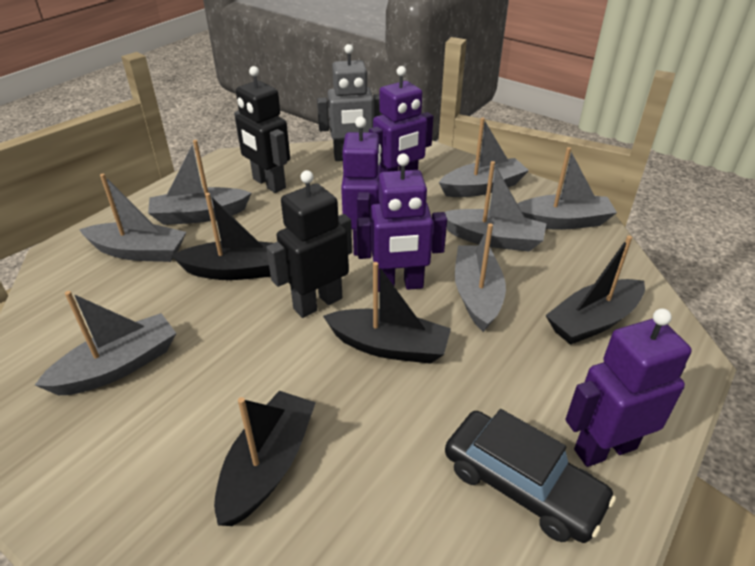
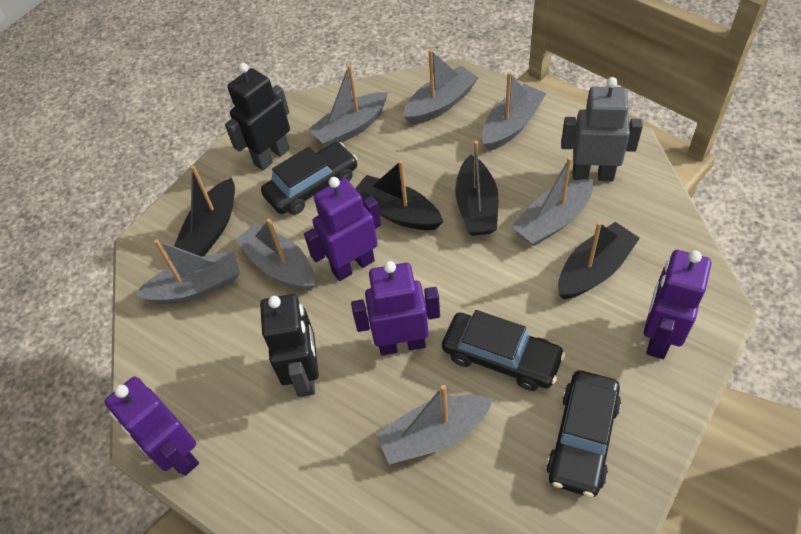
black car: [445,409,616,543] = 1 -> [261,142,358,215] [442,310,565,391] [546,371,621,497] = 3

